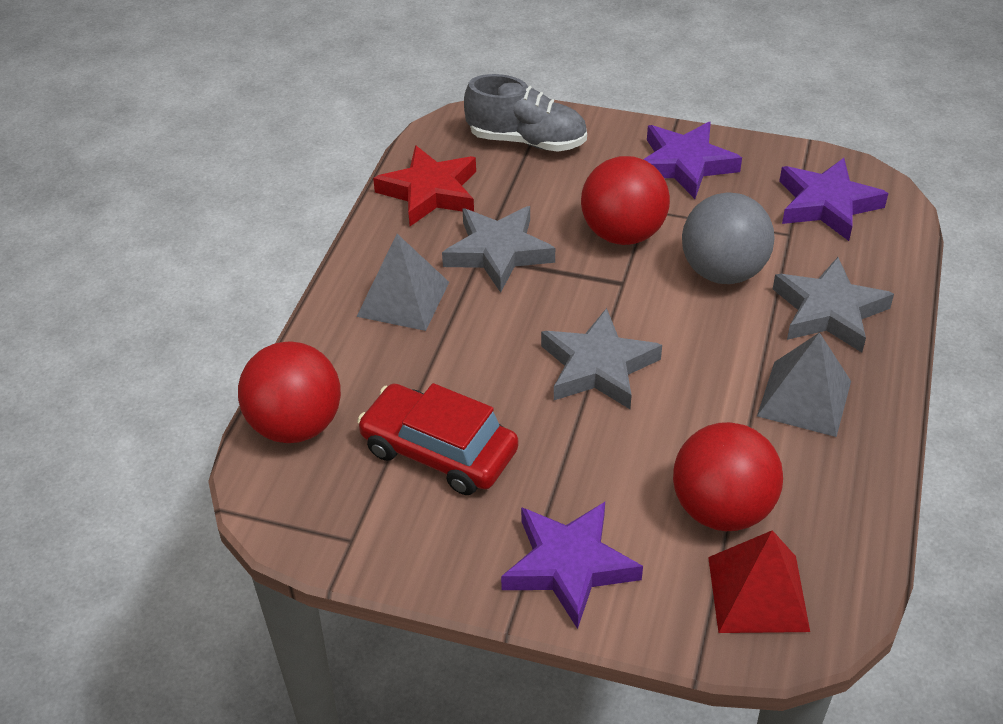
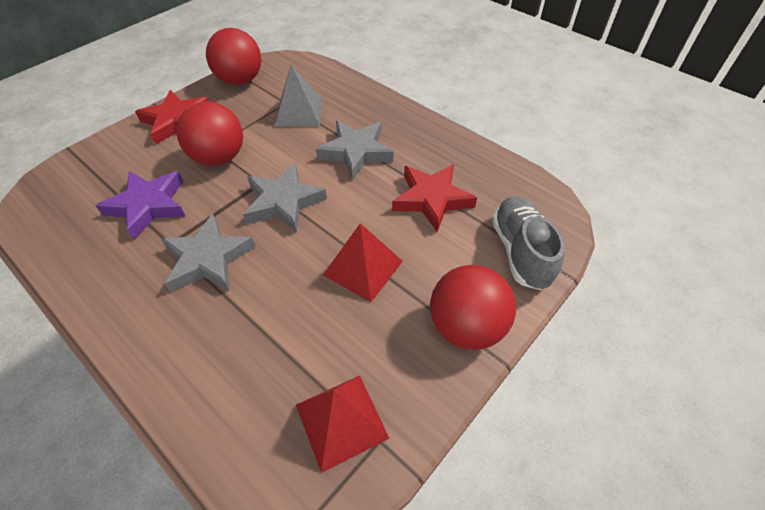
grey ball: [682,192,775,284] = 1 -> none = 0
grey pyramid: [357,234,449,331] [757,332,851,437] = 2 -> [275,65,323,127] = 1
purple star: [501,502,643,629] [643,122,742,199] [779,158,888,241] = 3 -> [96,171,186,239] = 1
red car: [357,383,519,495] = 1 -> none = 0
red pyramid: [708,530,810,633] = 1 -> [296,375,390,473] [323,223,403,302] = 2
red star: [373,145,476,226] = 1 -> [135,90,209,144] [392,164,477,232] = 2

